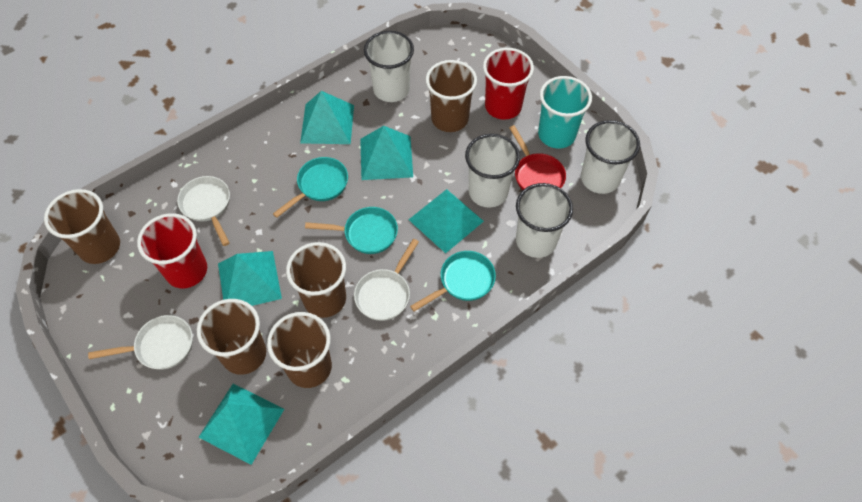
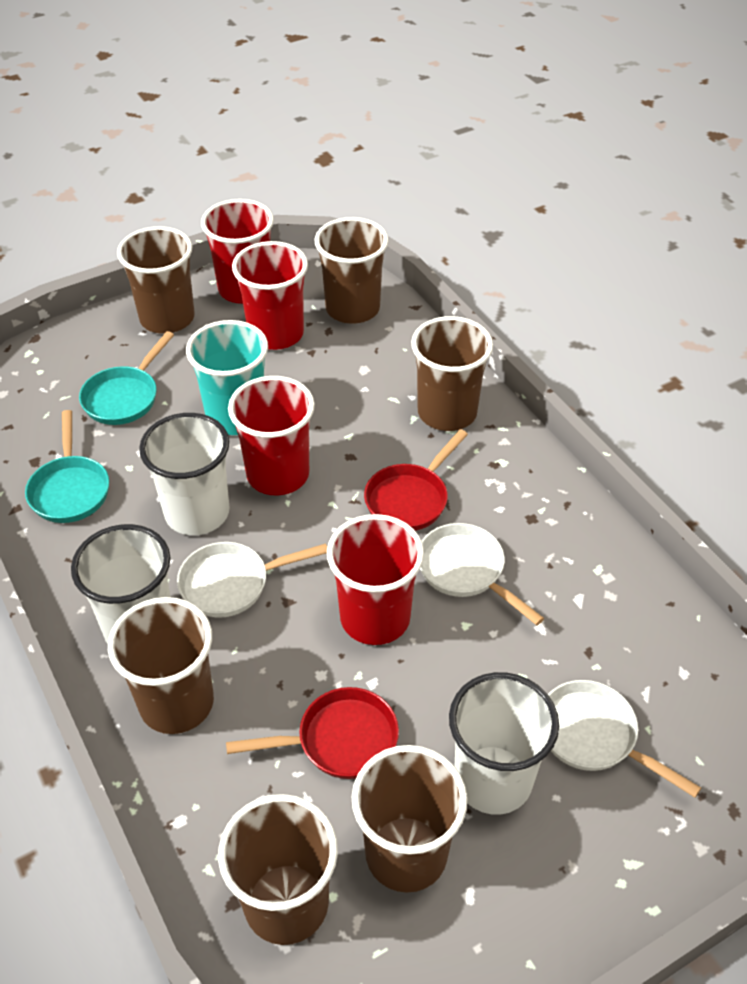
brown cup: [44,189,120,264] [197,299,266,375] [267,312,332,388] [286,242,346,318] [426,60,477,132] = 5 -> [108,597,214,734] [117,226,195,334] [218,794,338,945] [315,217,389,324] [352,745,467,893] [411,316,493,431] = 6
red cup: [137,213,207,288] [483,48,534,120] = 2 -> [201,199,274,304] [228,376,315,495] [232,241,308,350] [327,514,424,645] = 4
red pan: [509,125,566,190] = 1 -> [226,687,399,779] [364,429,468,531] = 2
turquoise pan: [273,157,348,218] [305,207,398,254] [410,251,496,312] = 3 -> [25,410,109,523] [79,331,174,425] = 2
turquoise pyramid: [199,384,284,465] [218,251,282,306] [300,91,354,144] [360,126,413,180] [409,189,484,253] = 5 -> none = 0
white cup: [364,31,414,102] [465,134,520,208] [516,183,573,258] [581,120,640,194] = 4 -> [71,524,170,644] [139,413,229,535] [449,672,559,815] = 3

